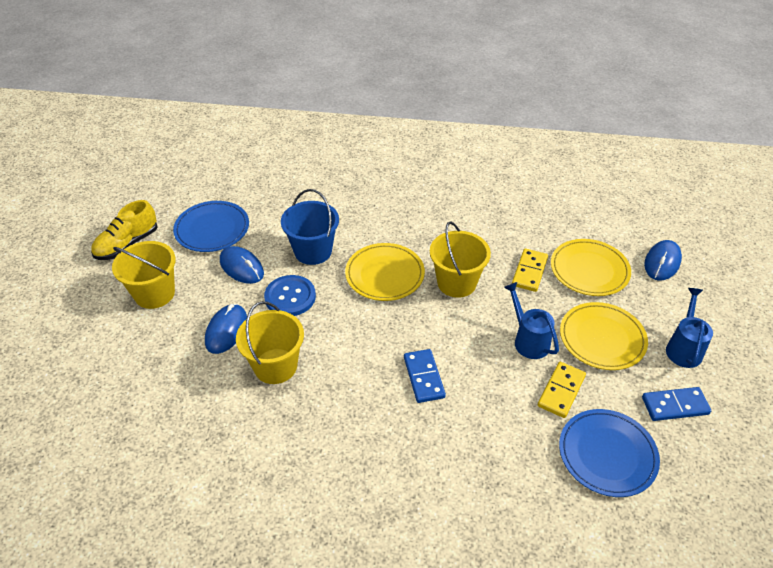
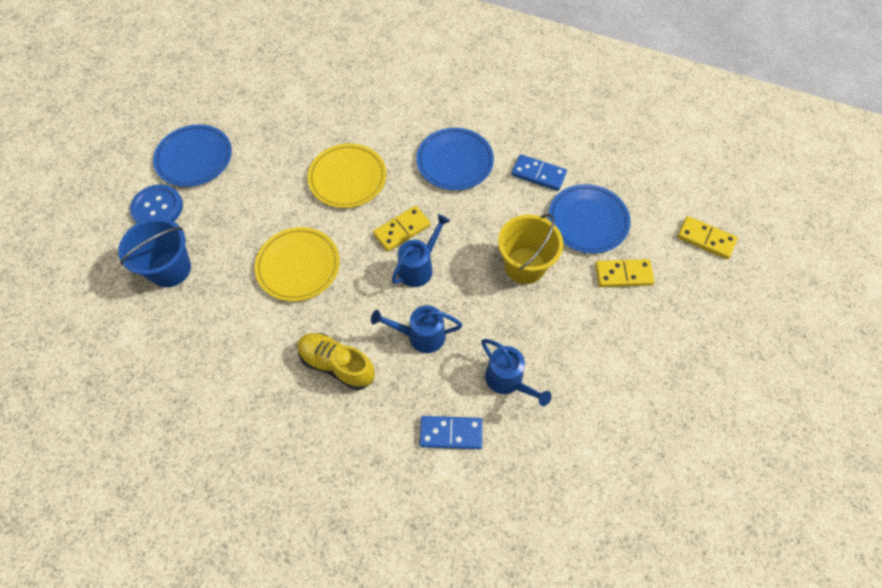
blue mouse: [205,304,247,354] [220,246,264,284] [644,240,682,281] = 3 -> none = 0
blue plate: [173,201,249,252] [559,409,660,497] = 2 -> [153,124,232,187] [416,128,494,190] [548,184,630,253] = 3
blue watering can: [504,282,559,359] [666,288,713,368] = 2 -> [371,305,462,353] [392,214,450,287] [481,339,552,406] = 3
yellow bucket: [112,241,176,309] [236,301,304,384] [430,221,491,298] = 3 -> [498,214,563,284] = 1
yellow domino: [512,248,548,292] [538,362,586,418] = 2 -> [373,206,430,251] [595,259,655,287] [677,216,738,259] = 3
yellow plate: [345,243,425,301] [551,239,631,296] [560,302,648,370] = 3 -> [255,227,340,302] [308,144,386,208] = 2

